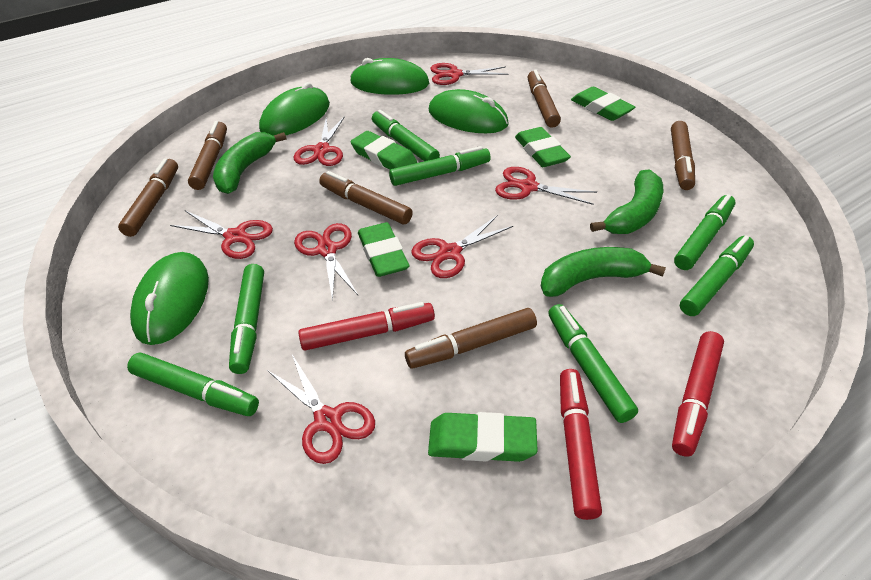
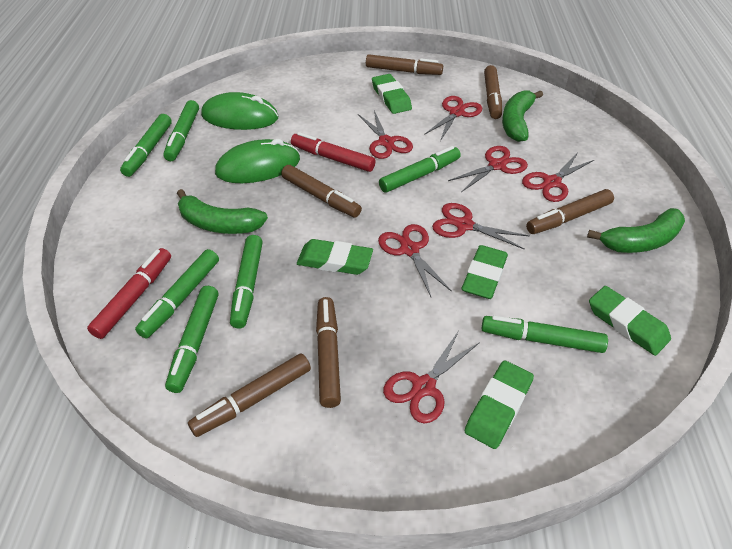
green mouse: [130,252,209,345] [259,82,330,136] [350,58,429,95] [428,89,509,133] = 4 -> [201,92,278,130] [215,139,300,183] = 2
red marker: [298,302,435,351] [560,369,602,520] [672,331,724,457] = 3 -> [87,248,171,339] [291,132,376,172] = 2

